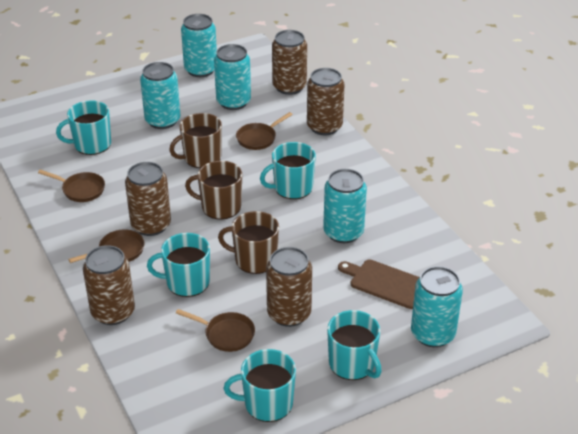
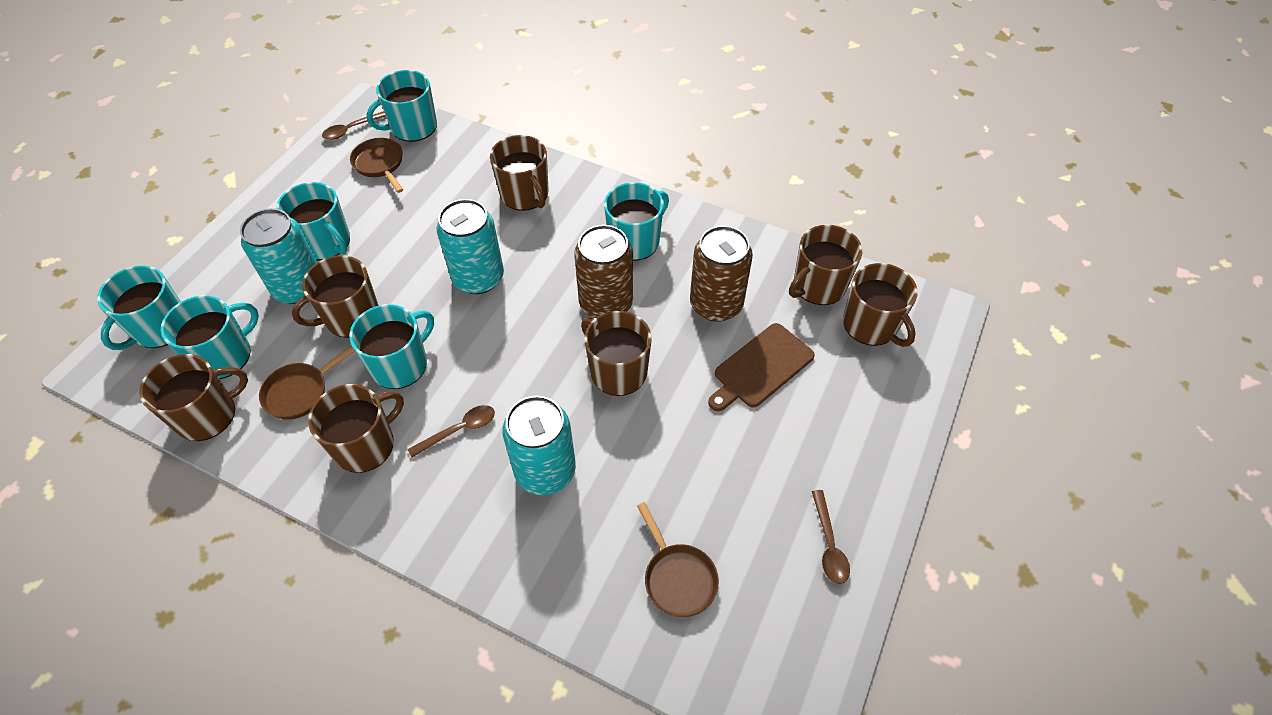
brown can: [83,245,135,325] [125,162,171,236] [266,247,312,327] [272,30,307,95] [307,68,344,135] = 5 -> [574,225,633,318] [690,226,753,322] = 2
brown mug: [169,113,222,168] [185,161,242,220] [218,211,279,274] = 3 -> [139,354,248,441] [292,255,379,338] [308,384,404,473] [490,135,549,211] [581,311,651,396] [789,225,862,305] [843,263,918,347] = 7
brown pan: [38,169,105,202] [68,229,145,263] [176,309,255,352] [236,112,293,150] = 4 -> [259,346,355,420] [350,138,403,193] [637,502,719,617] = 3
brown spoon: none = 0 -> [322,111,386,140] [408,405,495,457] [812,490,850,584] = 3
turquoise can: [140,62,180,129] [181,14,217,77] [214,44,251,110] [323,169,367,243] [411,266,463,347] = 5 -> [240,208,317,304] [437,199,504,294] [502,396,576,495] = 3
turquoise mug: [56,100,111,155] [147,233,210,297] [224,349,296,422] [260,142,316,199] [327,310,382,380] = 5 -> [97,265,181,350] [161,295,259,379] [276,182,350,260] [349,304,434,389] [367,70,437,142] [604,182,669,261] = 6

